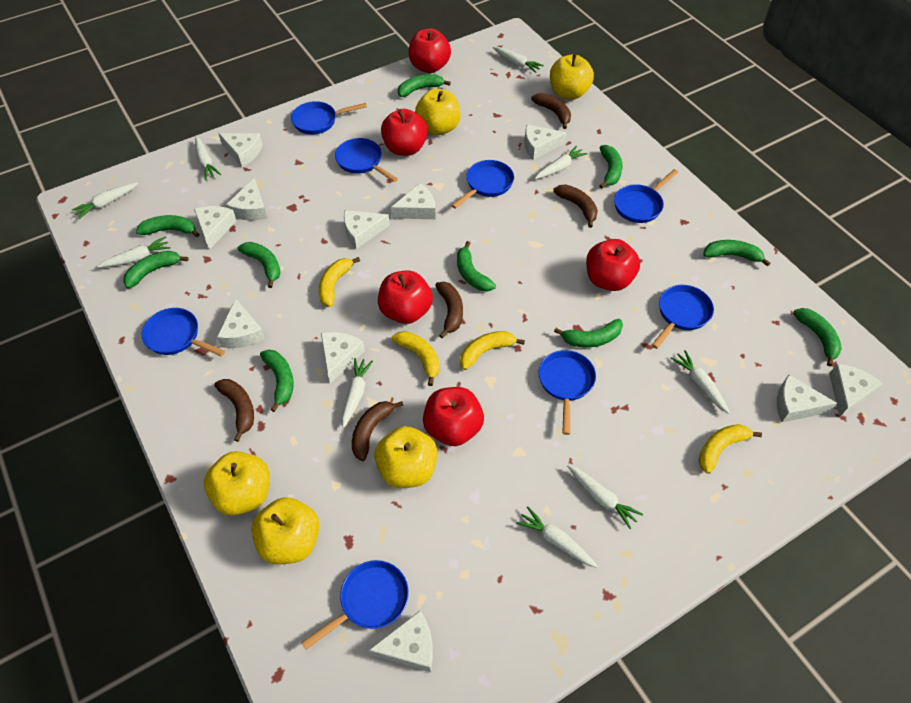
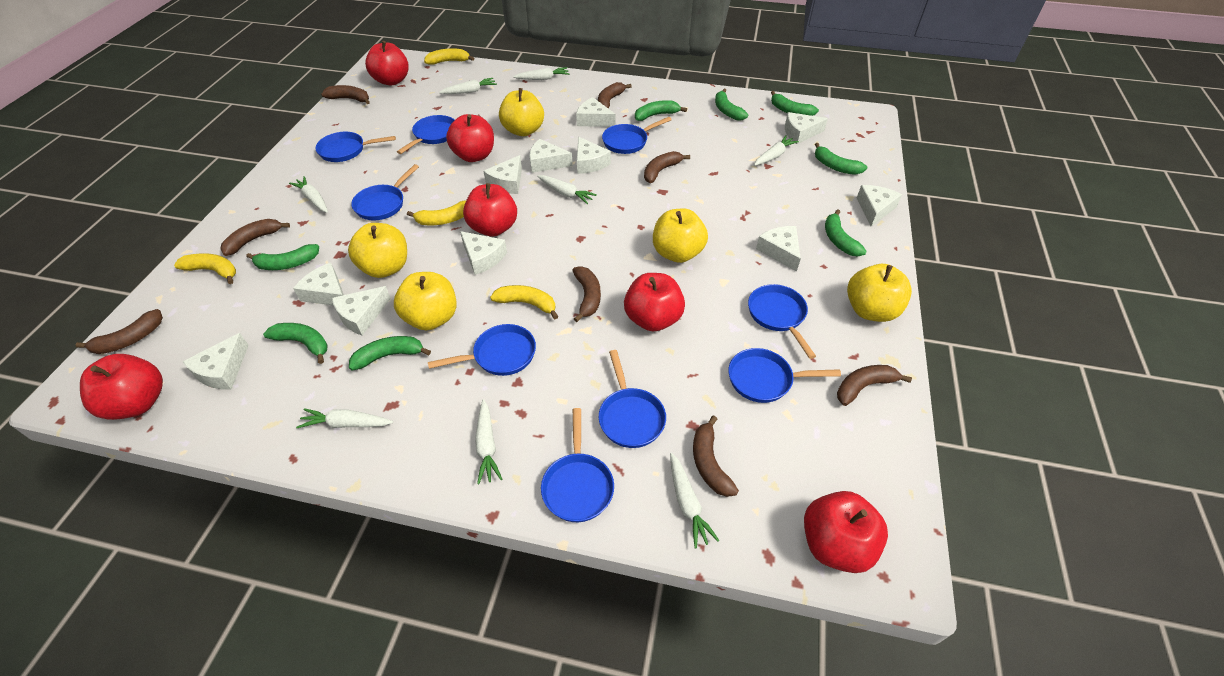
blue pan: [142,308,225,357] [291,101,367,135] [301,560,409,650] [335,138,398,182] [451,160,514,209] [538,350,596,435] [614,169,678,223] [652,285,714,349] = 8 -> [315,132,396,162] [351,164,419,220] [397,115,454,154] [428,324,536,376] [541,408,614,522] [599,350,666,448] [602,117,671,154] [729,348,841,403] [748,284,816,359] = 9
brown banana: [214,379,254,442] [352,401,403,461] [435,282,463,338] [531,93,571,129] [553,184,598,228] = 5 -> [75,309,163,354] [220,219,290,256] [321,85,370,104] [572,266,601,322] [598,82,632,109] [644,151,690,183] [693,415,739,497] [837,365,912,406] = 8
green banana: [123,251,189,289] [136,215,200,237] [237,242,281,288] [260,350,294,412] [398,74,451,97] [457,241,496,291] [554,319,623,347] [599,145,623,189] [703,240,771,267] [793,308,842,367] = 10 -> [247,244,319,270] [263,323,328,364] [349,336,431,371] [635,100,687,121] [715,89,748,121] [771,91,819,116] [815,143,867,175] [825,209,867,257] = 8
red apple: [378,270,433,324] [381,109,428,156] [409,28,451,73] [423,387,484,446] [586,239,640,291] = 5 -> [80,354,163,420] [365,41,409,86] [446,114,494,162] [463,183,517,236] [624,273,685,331] [804,491,888,573] = 6
white carrot: [72,182,138,219] [97,236,171,268] [195,137,221,180] [342,358,373,428] [492,47,544,73] [516,507,599,568] [535,145,588,179] [567,465,643,529] [670,350,730,414] = 9 -> [289,176,328,213] [296,408,393,428] [439,78,497,94] [475,399,502,484] [513,67,569,80] [537,175,597,204] [670,453,720,549] [754,135,799,166] = 8

